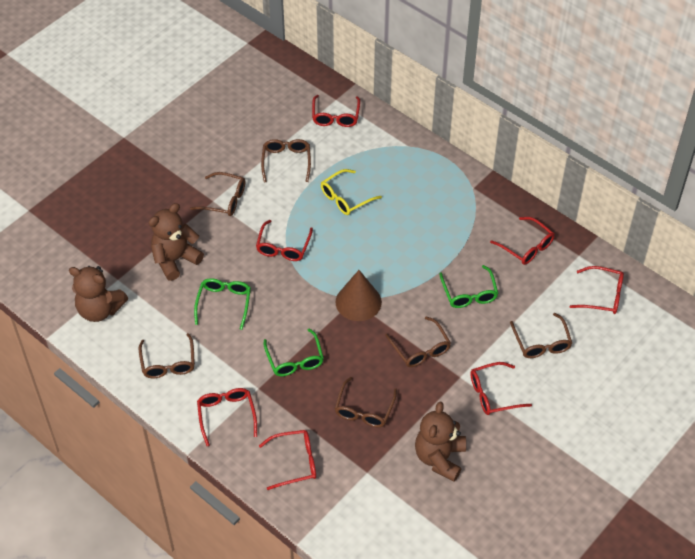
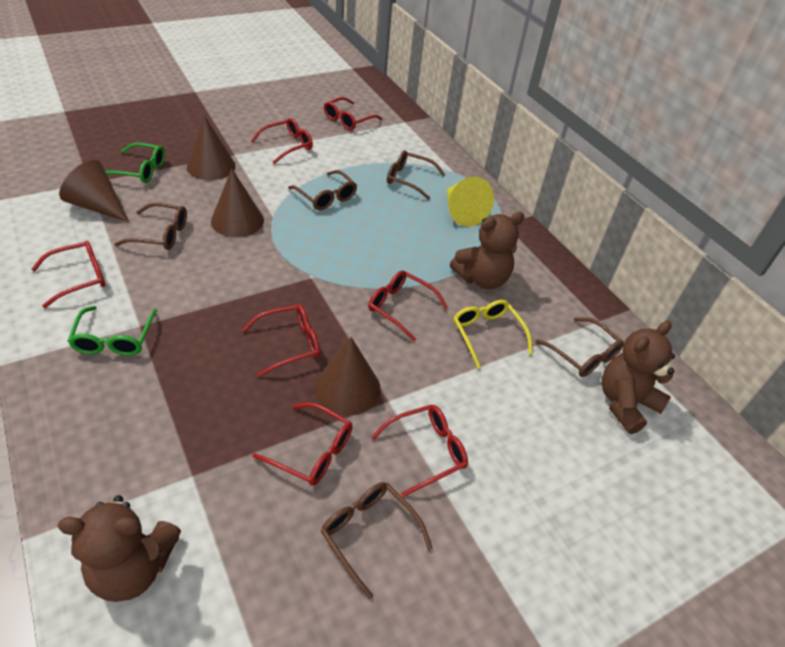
brown cone: [336,270,382,321] = 1 -> [59,160,129,222] [187,115,236,180] [211,168,264,237] [315,337,381,415] = 4
brown glasses: [139,333,195,379] [190,172,245,216] [261,139,311,182] [334,377,397,427] [385,316,451,367] [510,313,572,358] = 6 -> [115,203,187,250] [288,170,357,210] [321,482,432,599] [387,150,445,200] [535,317,624,377] = 5
green glasses: [194,278,251,330] [264,328,324,376] [440,265,499,308] = 3 -> [68,306,157,356] [105,143,165,183] = 2
yellow cone: none = 0 -> [447,176,494,227] = 1

